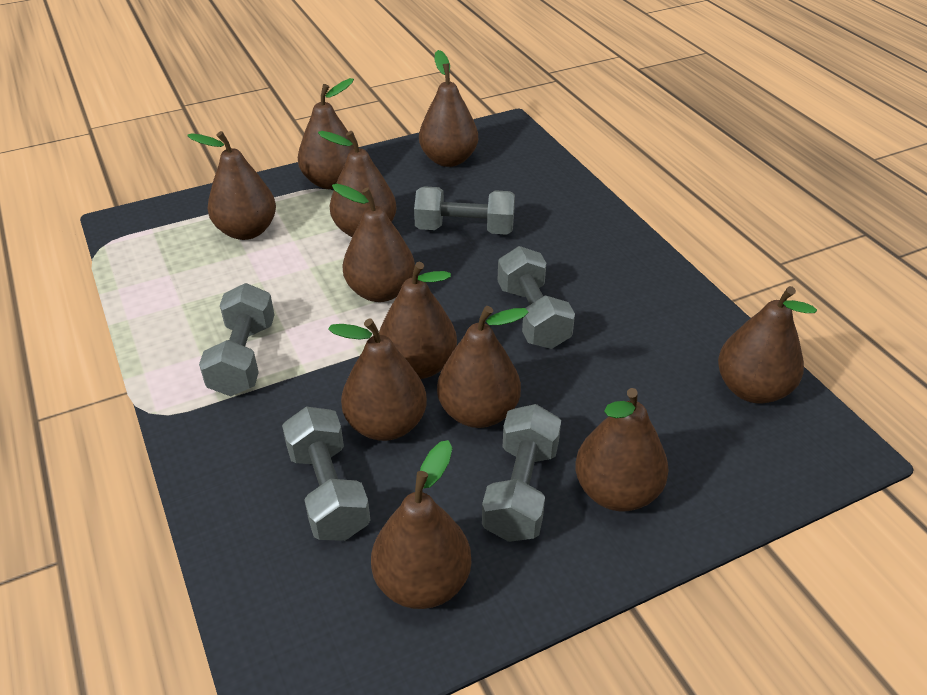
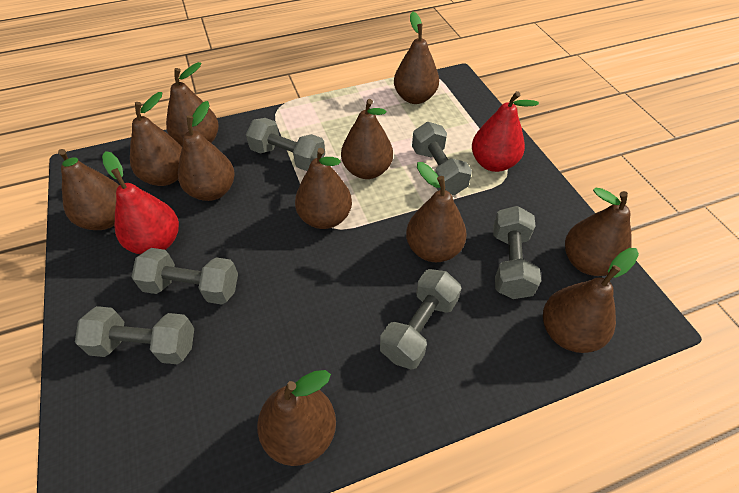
grey dumbbell: [199,283,274,397] [282,407,370,541] [414,186,515,235] [482,404,561,542] [497,246,575,349] = 5 -> [75,306,194,364] [131,248,238,305] [246,118,325,171] [380,269,462,370] [412,122,472,195] [493,206,541,299] = 6
red pear: none = 0 -> [102,151,179,254] [472,91,539,172] = 2

